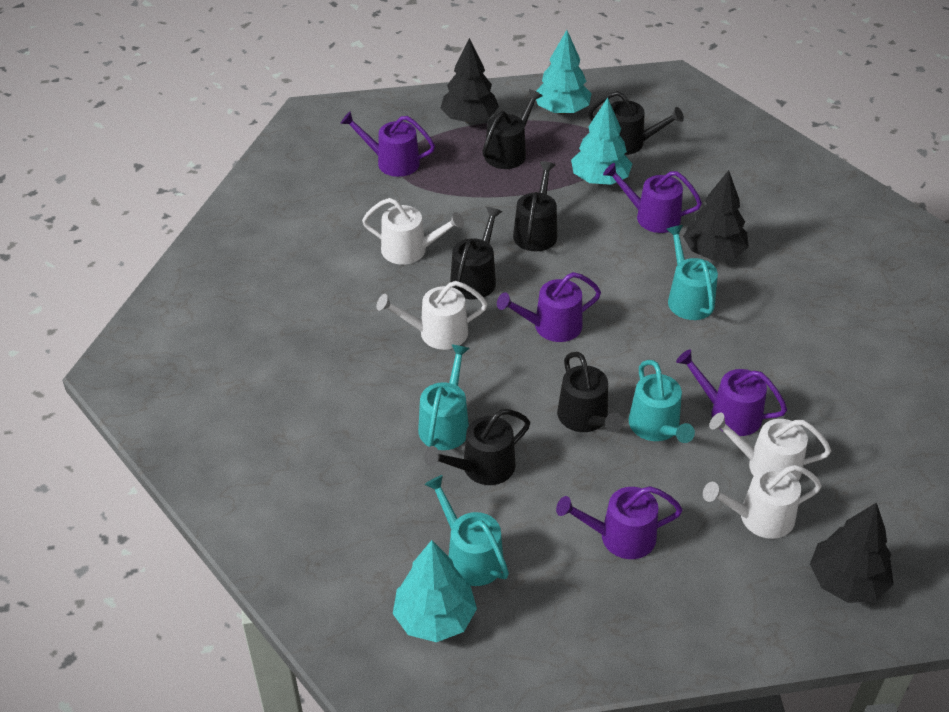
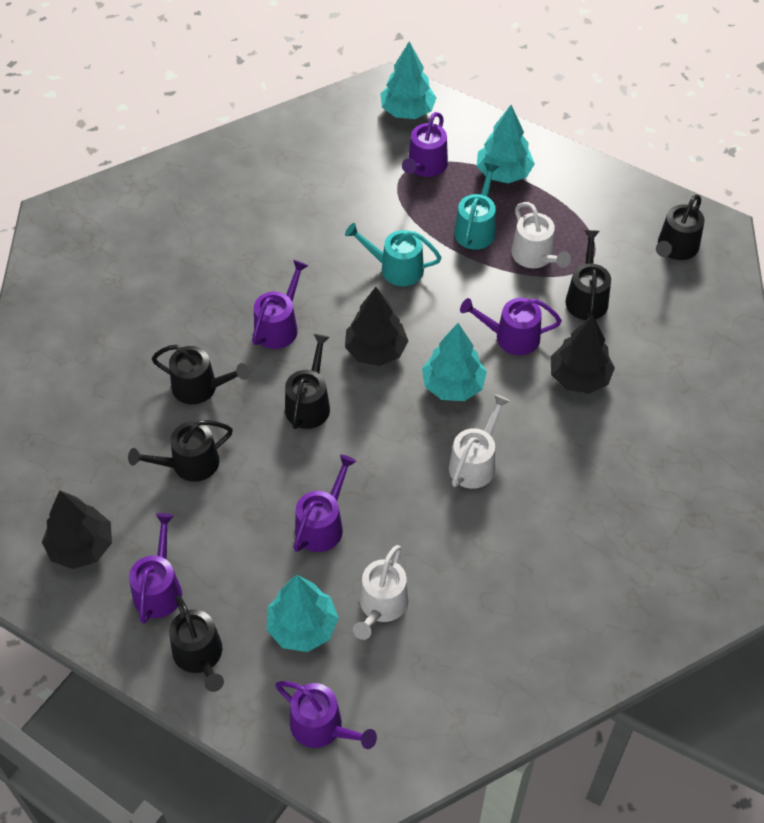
purple watering can: [340,112,435,177] [497,272,601,342] [556,486,682,559] [603,163,702,233] [676,350,787,436] = 5 -> [129,513,182,624] [252,260,308,349] [275,681,377,749] [293,454,356,552] [402,112,448,177] [460,298,562,355] = 6
turquoise tree: [393,540,477,642] [536,30,592,114] [571,97,632,185] = 3 -> [267,575,339,652] [380,41,437,119] [422,323,487,401] [476,105,535,183] = 4
turquoise watering can: [418,344,469,450] [424,475,509,586] [629,360,695,443] [666,225,718,320] = 4 -> [345,223,442,286] [454,163,499,250] = 2
white watering can: [362,198,464,265] [376,281,488,350] [703,465,822,539] [709,412,831,480] = 4 -> [353,545,409,640] [449,394,510,489] [511,202,571,269] = 3

